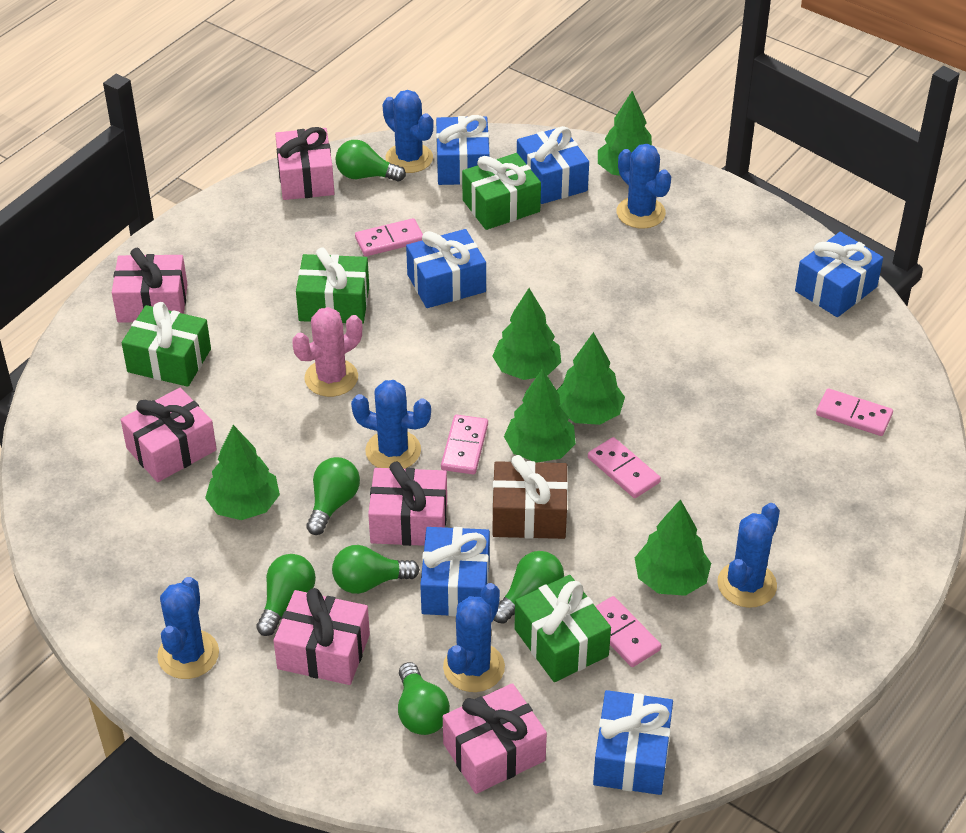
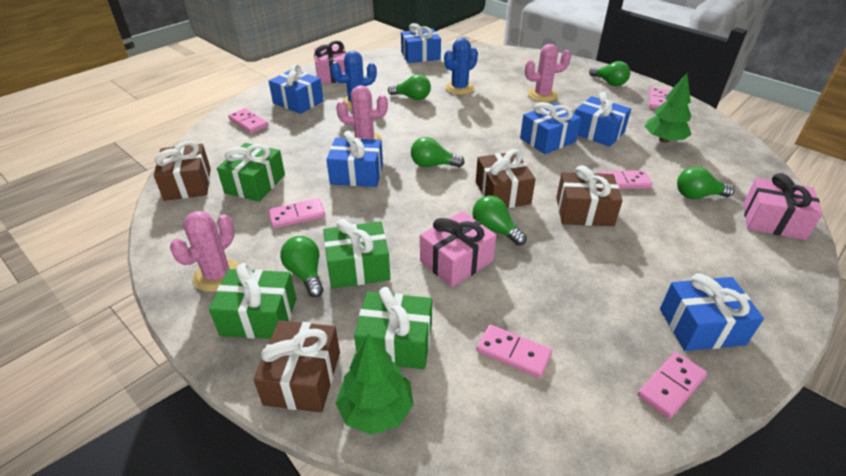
blue cactus: [157,577,219,679] [351,380,431,469] [382,90,434,173] [443,583,505,692] [616,144,671,229] [717,503,780,608] = 6 -> [330,51,377,109] [444,38,478,95] = 2
brown gift: [493,455,568,539] = 1 -> [154,141,211,201] [253,320,340,412] [476,149,536,208] [556,165,623,226] = 4
green tree: [205,425,280,520] [492,288,561,380] [504,368,576,462] [557,332,625,425] [598,91,652,176] [635,499,711,596] = 6 -> [336,334,414,435] [644,73,692,143] = 2
pink cactus: [292,307,362,397] = 1 -> [170,211,239,292] [336,85,388,140] [525,44,571,102] = 3
pink domino: [355,218,423,256] [441,415,488,474] [588,437,661,498] [595,596,661,667] [816,388,893,436] = 5 -> [228,108,269,133] [268,198,325,228] [476,325,552,378] [597,170,652,189] [637,352,707,419] [649,87,670,109] = 6
pink gift: [112,248,188,323] [121,388,217,482] [273,588,370,685] [275,127,335,200] [368,462,447,546] [443,683,547,794] = 6 -> [314,41,346,84] [420,211,496,287] [743,173,823,240] = 3

